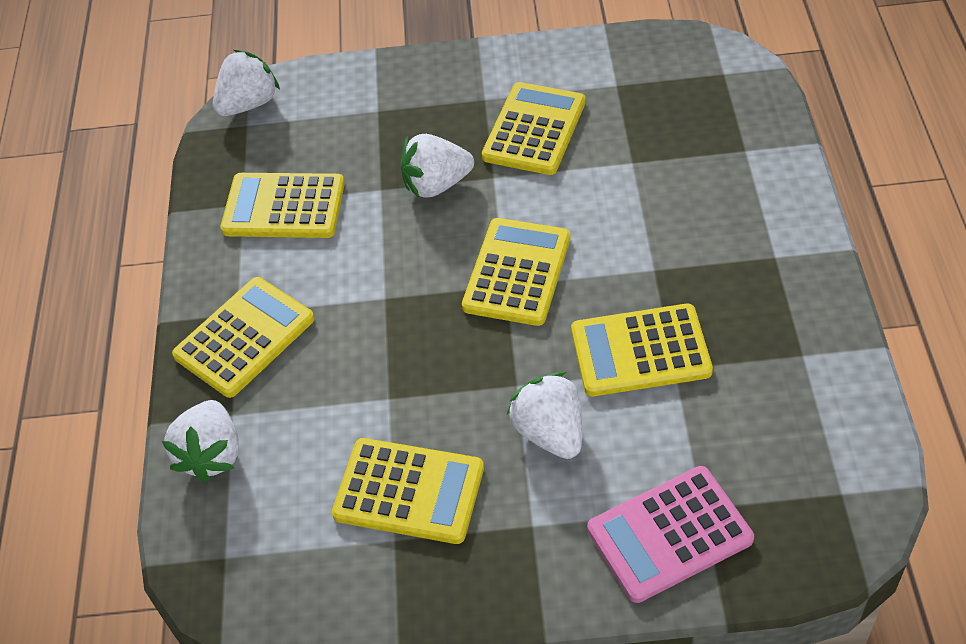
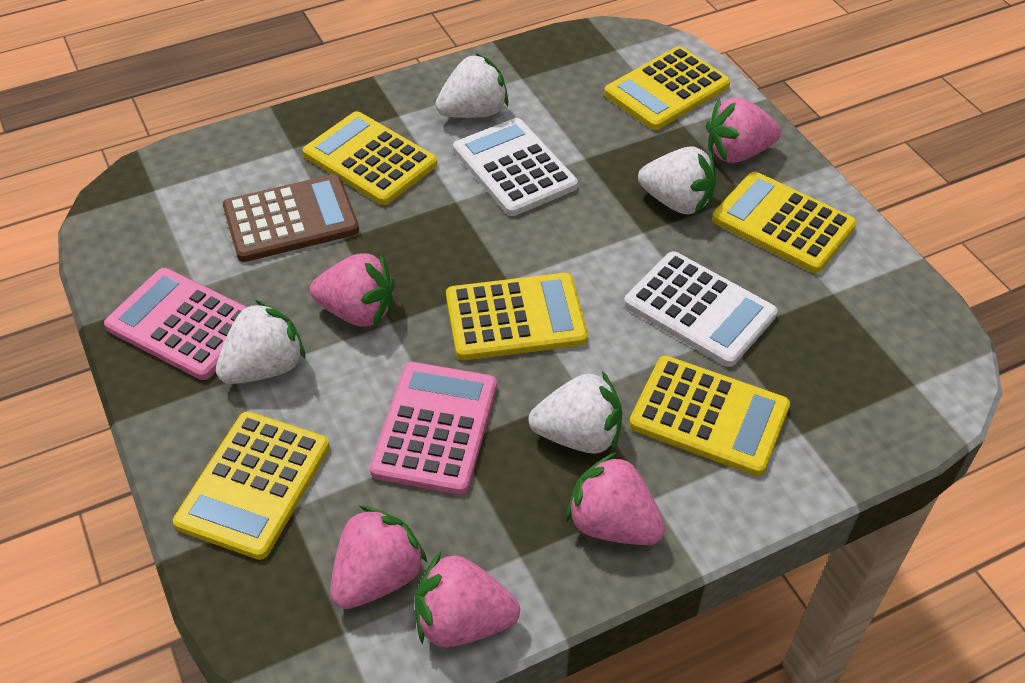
brown calculator: none = 0 -> [223,174,359,262] = 1
pink calculator: [587,466,754,603] = 1 -> [104,268,247,380] [370,362,497,495] = 2
pink strawberry: none = 0 -> [310,254,395,327] [330,506,427,609] [415,552,520,647] [566,452,665,545] [706,97,781,163] = 5
white calculator: none = 0 -> [453,118,578,216] [624,251,778,367] = 2

